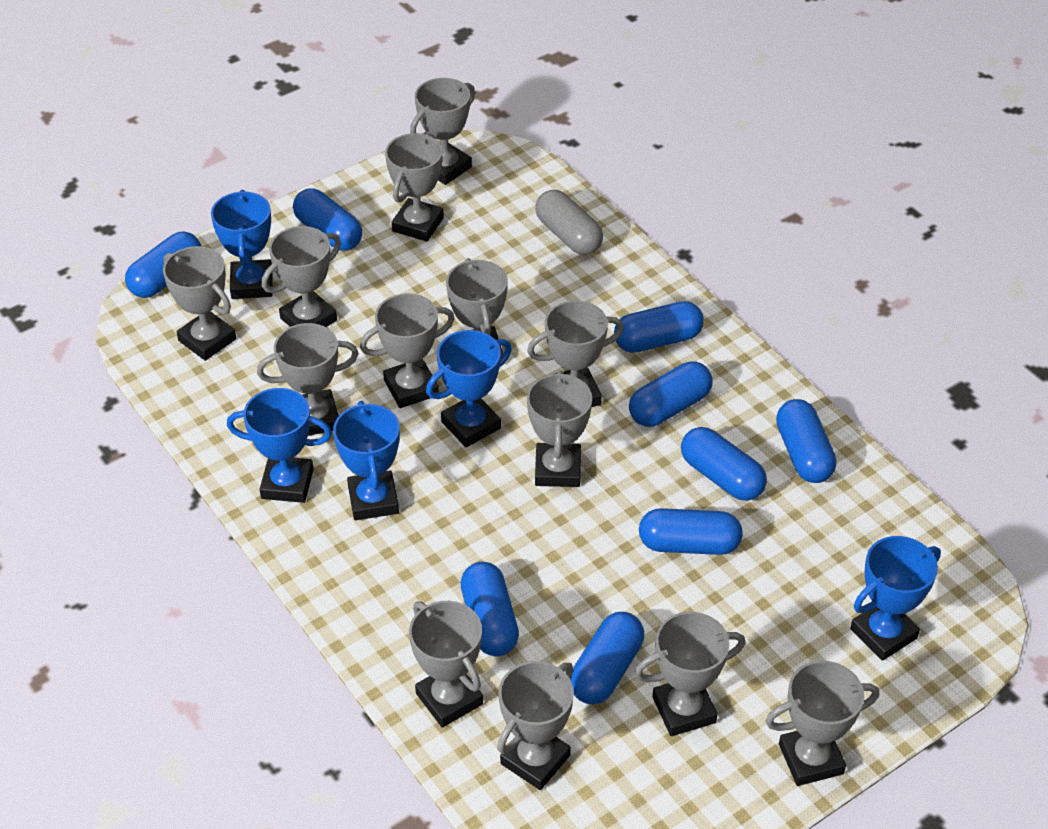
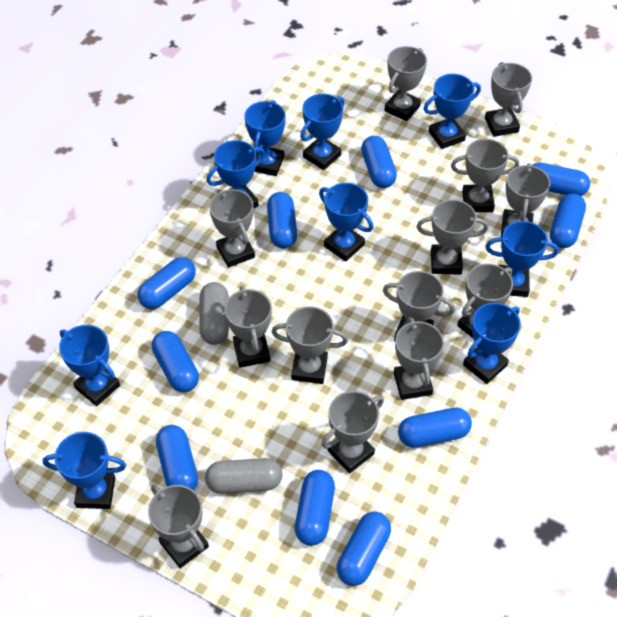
blue capsule: [125,232,201,298] [293,188,362,251] [460,562,519,657] [570,612,644,704] [614,301,704,353] [629,361,713,427] [639,508,743,555] [681,427,767,501] [776,399,837,483] = 9 -> [137,257,196,309] [151,331,199,392] [156,425,198,490] [267,192,297,248] [295,470,335,546] [337,511,391,586] [361,136,397,188] [398,407,472,448] [531,163,590,196] [550,193,586,248] = 10
blue trophy: [211,190,272,299] [227,388,332,503] [333,401,400,520] [426,330,512,447] [850,536,941,661] = 5 -> [43,432,126,509] [59,325,120,406] [207,140,265,209] [244,100,286,176] [300,94,344,170] [319,183,374,262] [424,74,481,149] [463,303,521,384] [485,221,559,297] = 9
grey capsule: [535,190,603,255] = 1 -> [199,282,229,345] [205,458,283,494] = 2

